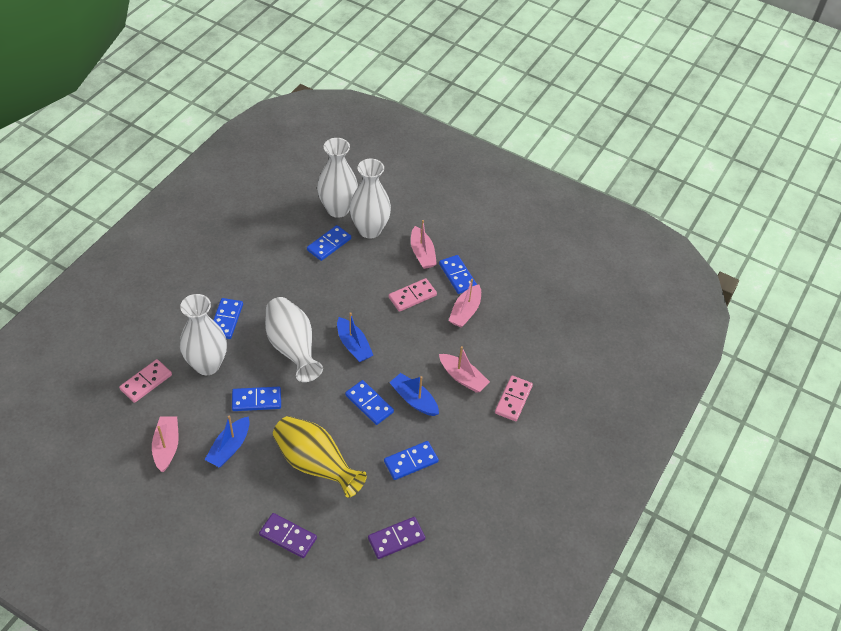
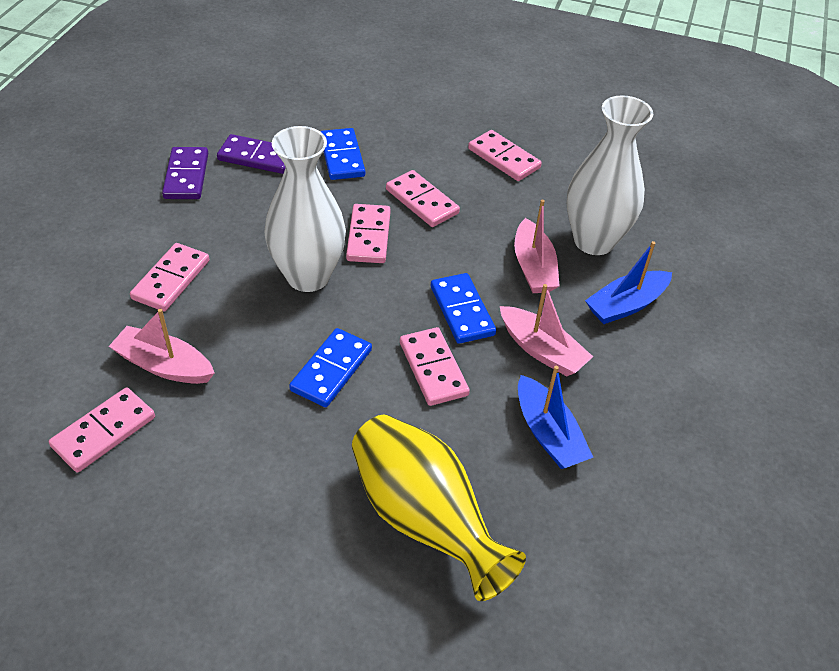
blue boat: [205,415,250,467] [337,312,373,362] [389,373,439,416] = 3 -> [518,366,593,469] [585,241,672,324] = 2
blue domino: [213,298,243,339] [232,387,281,411] [307,225,351,261] [345,380,394,425] [384,441,439,480] [439,255,477,294] = 6 -> [289,328,372,407] [320,128,365,180] [431,273,496,344] = 3
pink boat: [152,416,179,472] [411,220,437,269] [439,346,490,393] [448,279,481,328] = 4 -> [109,309,214,384] [500,284,593,376] [514,200,560,293] = 3
pink domino: [119,359,172,403] [389,278,437,312] [495,376,533,421] = 3 -> [49,387,155,472] [130,243,209,312] [346,204,391,263] [386,170,460,227] [400,327,470,406] [468,130,542,181] = 6
white vase: [180,294,227,375] [265,297,323,382] [317,138,358,218] [350,158,391,239] = 4 -> [264,126,346,292] [567,95,653,255] = 2

